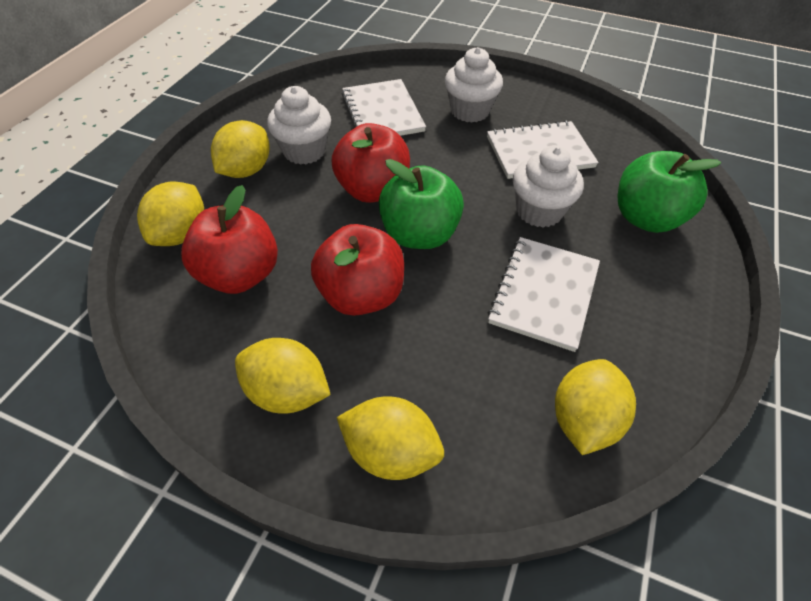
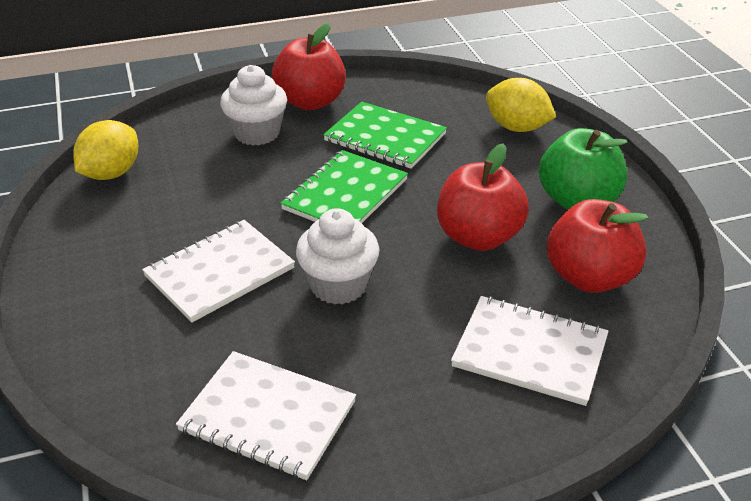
green apple: [379,159,464,249] [617,151,721,233] = 2 -> [539,128,628,210] = 1
green notebook: none = 0 -> [280,150,408,223] [323,102,447,169] = 2
white cupcake: [267,86,331,165] [445,47,503,123] [513,145,584,228] = 3 -> [220,65,287,145] [296,208,380,304] = 2
yellow lemon: [137,181,204,246] [211,120,270,178] [235,338,331,414] [337,396,444,480] [555,359,636,455] = 5 -> [73,120,138,180] [486,78,556,132] = 2

